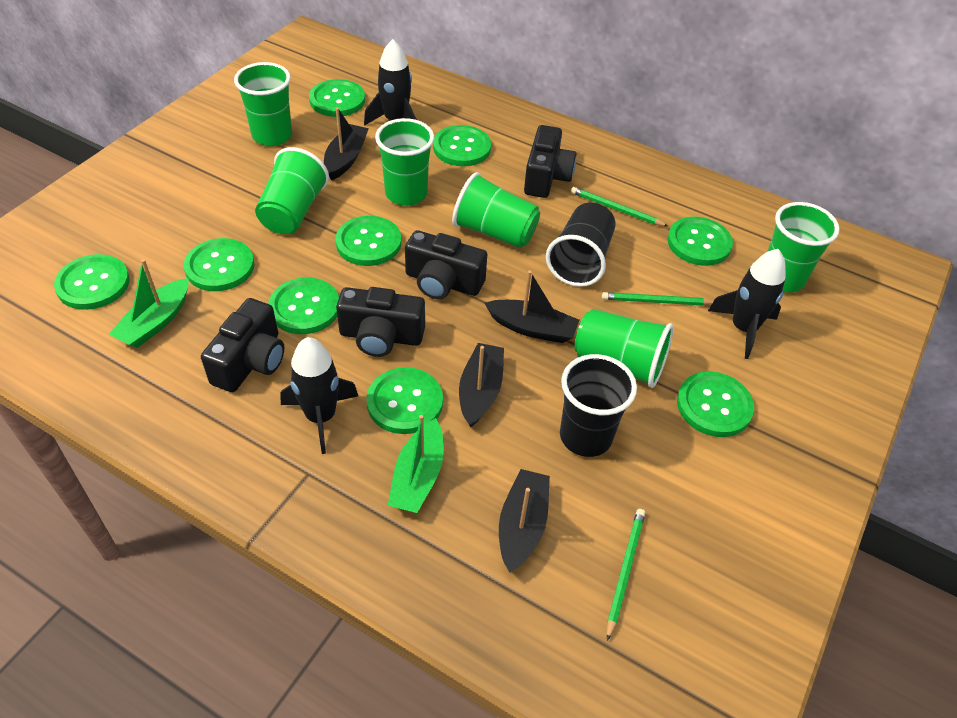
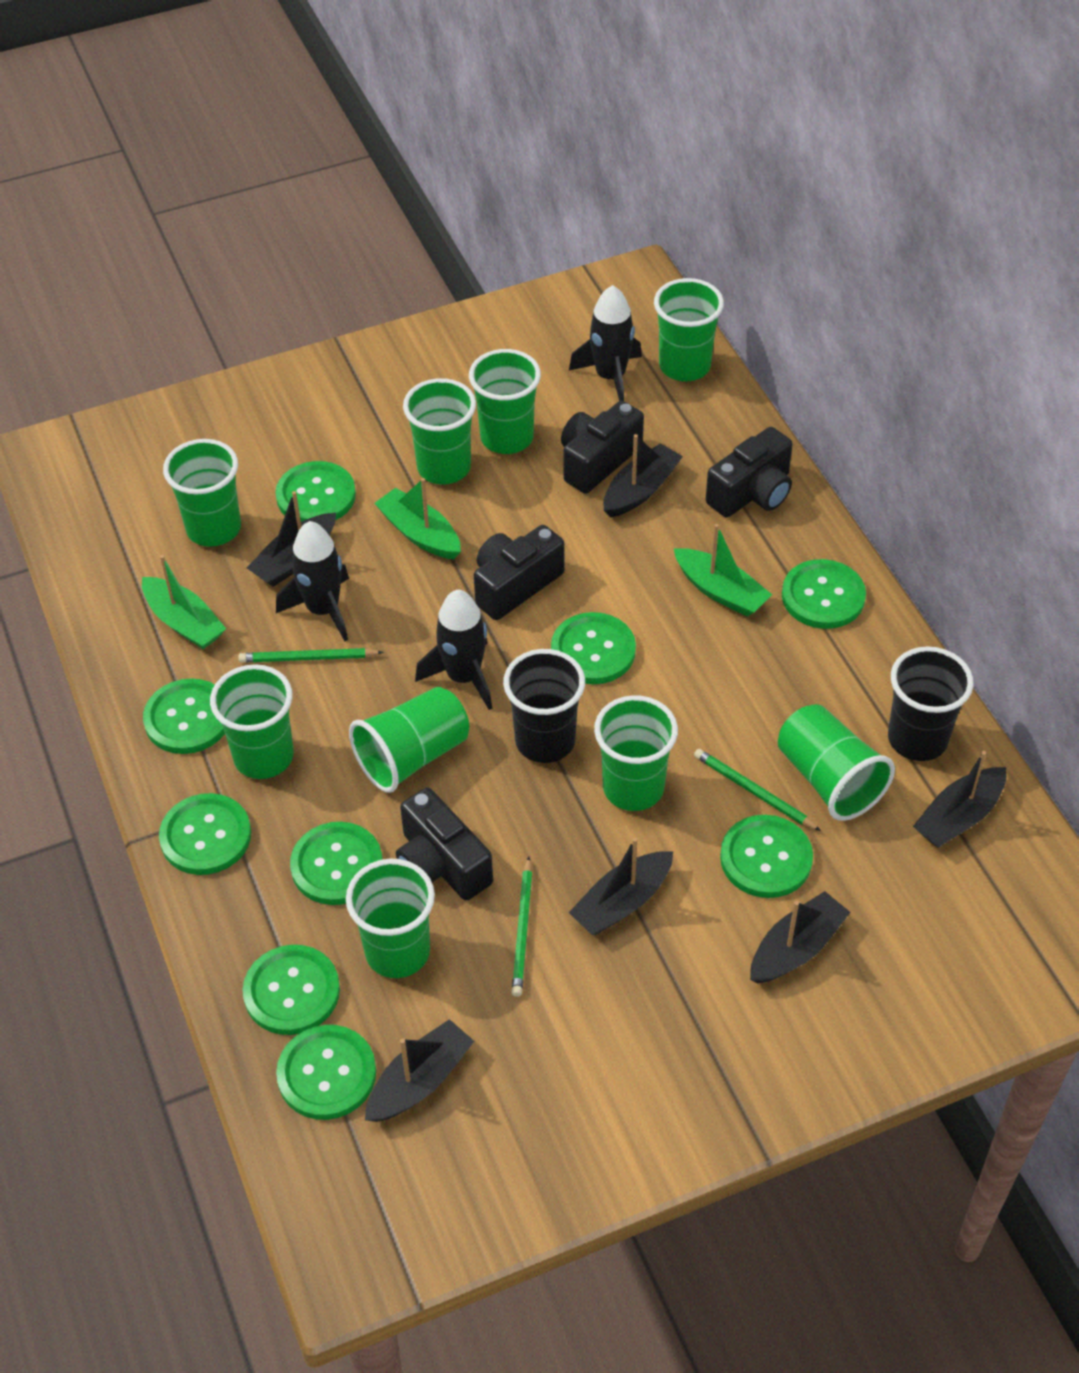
black boat: [324,108,369,180] [459,343,504,427] [485,271,579,343] [499,469,550,573] = 4 -> [247,491,336,587] [365,1019,474,1122] [569,838,673,935] [603,434,683,518] [750,891,851,983] [913,751,1006,848] = 6
green boat: [109,259,189,348] [388,415,444,513] = 2 -> [142,555,226,649] [374,478,461,559] [674,524,772,616] = 3
green cup: [234,62,292,146] [255,147,329,234] [375,118,434,206] [452,172,540,248] [574,309,674,388] [767,202,840,292] = 6 -> [163,439,241,547] [210,664,294,779] [346,859,435,978] [349,687,469,793] [403,378,476,484] [469,349,541,454] [594,695,678,811] [654,278,724,382] [778,704,895,821] = 9

